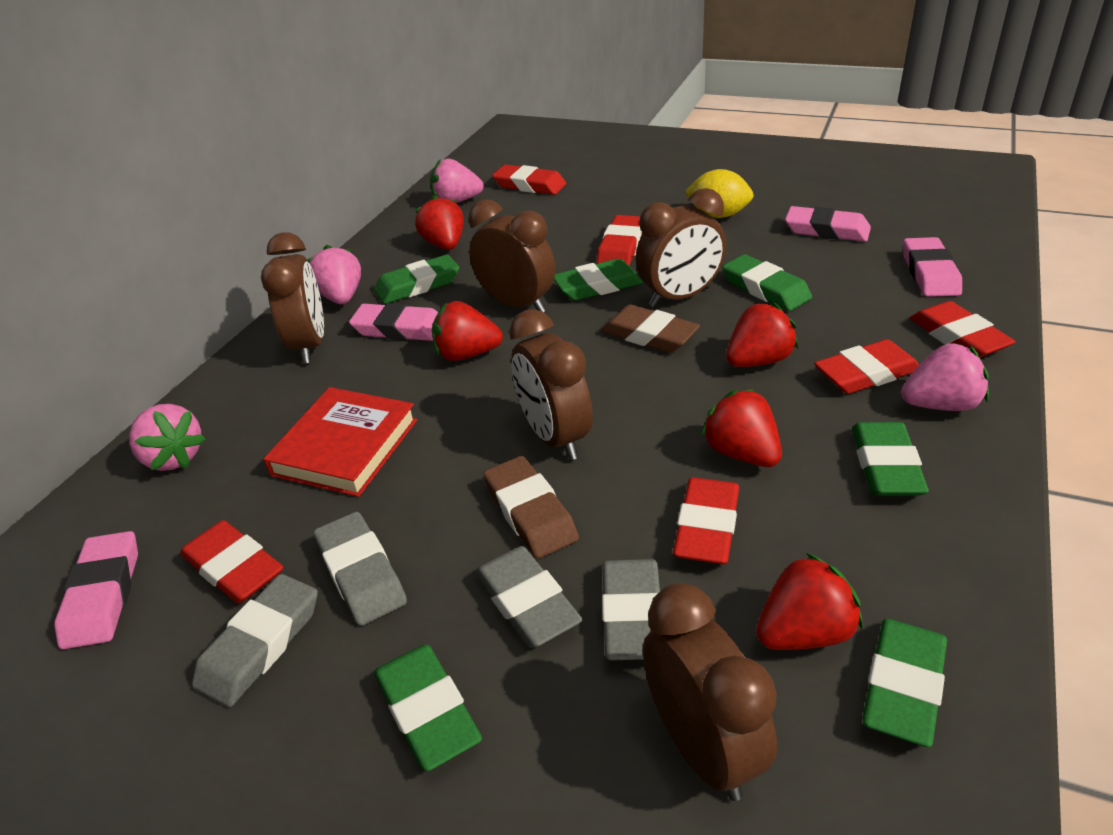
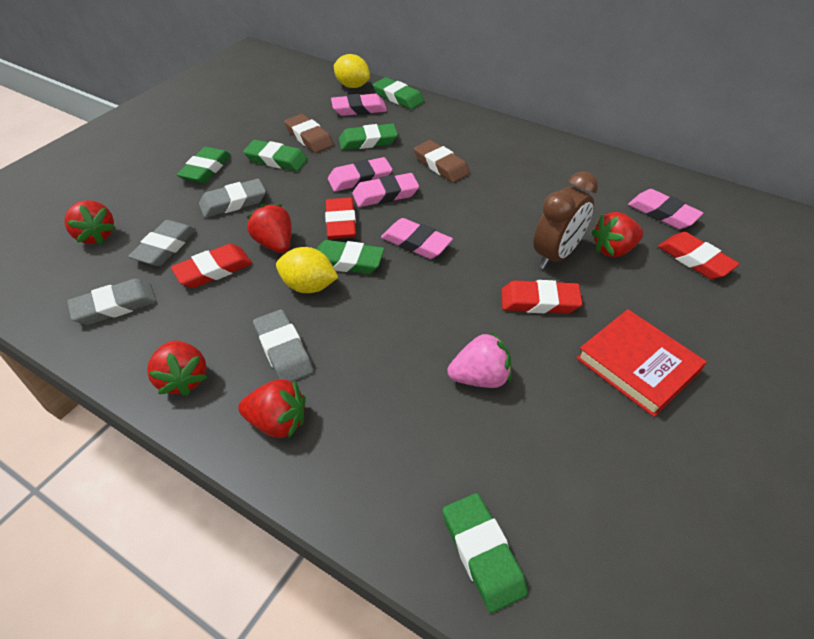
brown clock: [261,232,324,364] [468,199,555,312] [509,309,593,460] [636,188,726,307] [643,583,777,801] = 5 -> [533,171,598,269] = 1
pink eraser: [55,531,138,649] [349,303,438,341] [785,206,871,242] [903,237,962,297] = 4 -> [328,157,393,192] [331,94,387,116] [352,173,419,207] [381,218,453,259] [628,189,703,229] = 5
pink strawberry: [129,404,205,471] [307,245,361,304] [430,158,484,203] [901,342,989,411] = 4 -> [447,332,512,388] = 1
red eraser: [180,520,284,604] [492,165,566,195] [597,215,643,265] [673,477,739,564] [814,339,919,394] [910,301,1016,357] = 6 -> [171,244,252,288] [325,198,356,239] [501,280,583,313] [658,232,740,279] = 4
yellow lemon: [684,169,754,218] = 1 -> [276,247,338,293] [334,54,370,88] = 2

